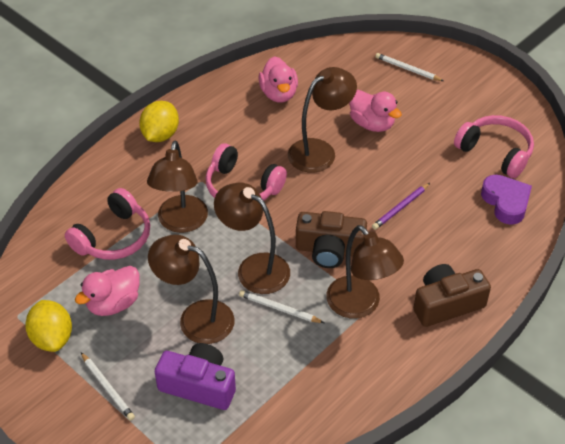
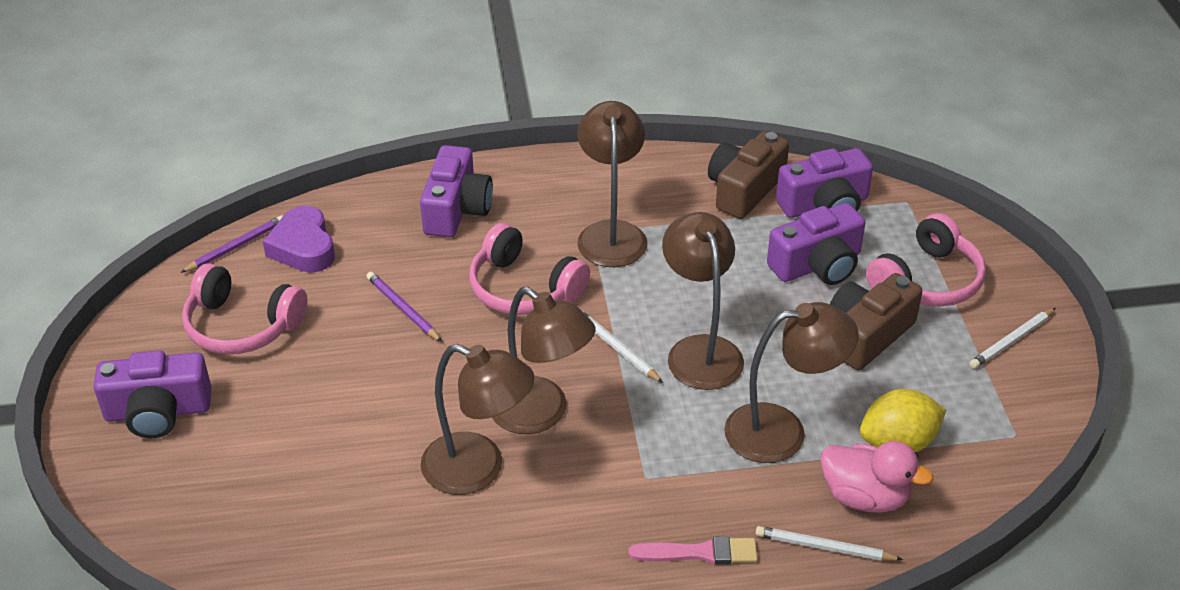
pink brush: none = 0 -> [629,536,758,565] = 1
pink duck: [75,266,140,316] [259,56,298,103] [349,90,402,132] = 3 -> [821,441,933,513] = 1
purple camera: [155,343,236,410] = 1 -> [94,350,211,438] [420,145,493,237] [767,203,866,285] [776,148,873,218] = 4
purple pencil: [372,183,430,230] = 1 -> [180,215,283,273] [366,272,442,342] = 2
yellow lemon: [25,300,72,352] [139,101,179,142] = 2 -> [860,389,946,452] = 1

